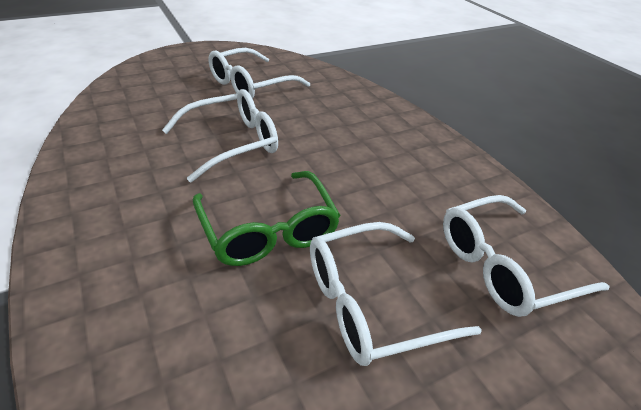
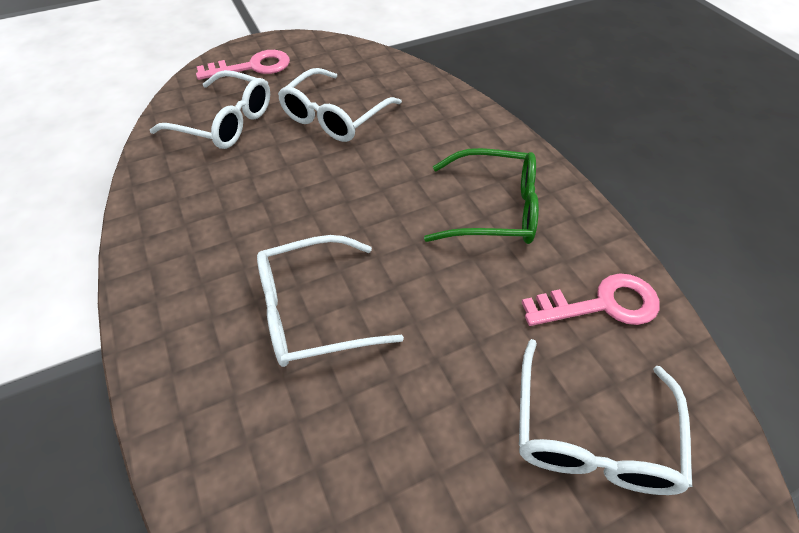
pink key: none = 0 -> [196,50,290,80] [522,273,660,326] = 2

